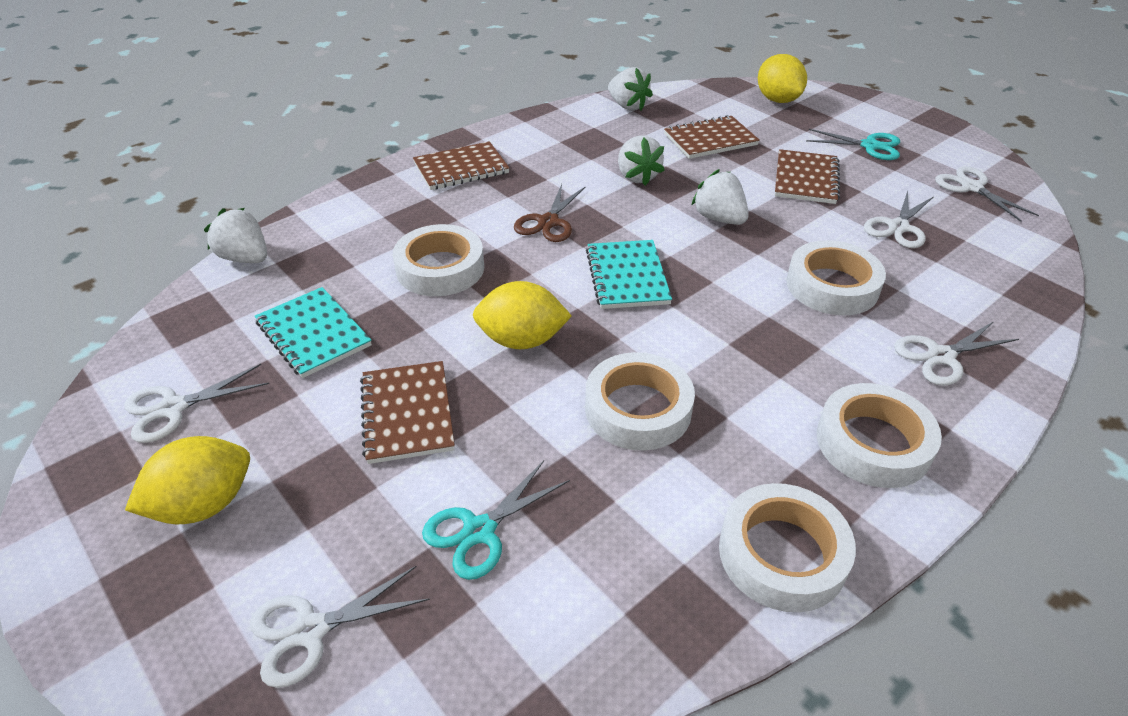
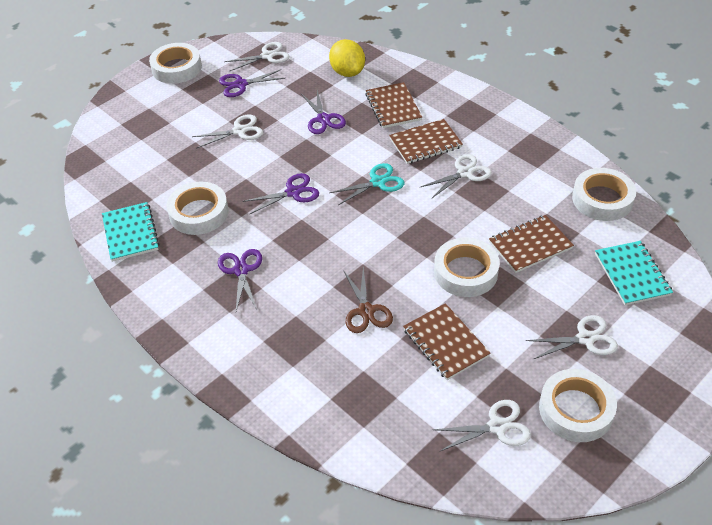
purple scissors: none = 0 -> [218,249,262,311] [219,70,286,97] [243,173,319,215] [301,90,346,134] = 4
turquoise scissors: [422,460,570,580] [806,129,900,160] = 2 -> [329,163,405,205] = 1
white strawberry: [204,208,267,263] [608,67,653,111] [618,136,665,186] [692,169,749,225] = 4 -> none = 0
yellow lemon: [125,436,250,524] [473,281,572,349] [758,54,807,103] = 3 -> [329,39,365,77] = 1

